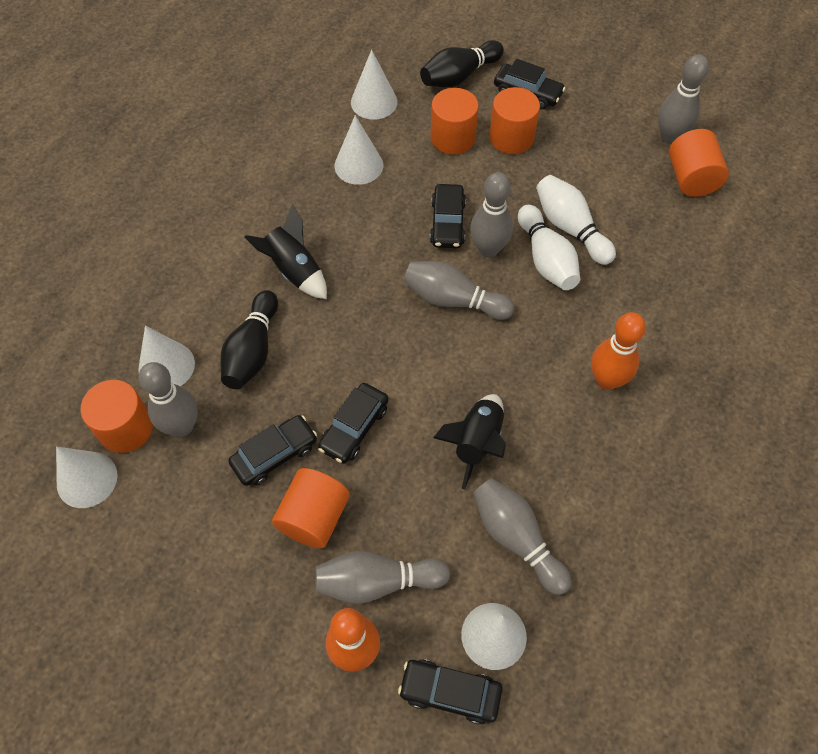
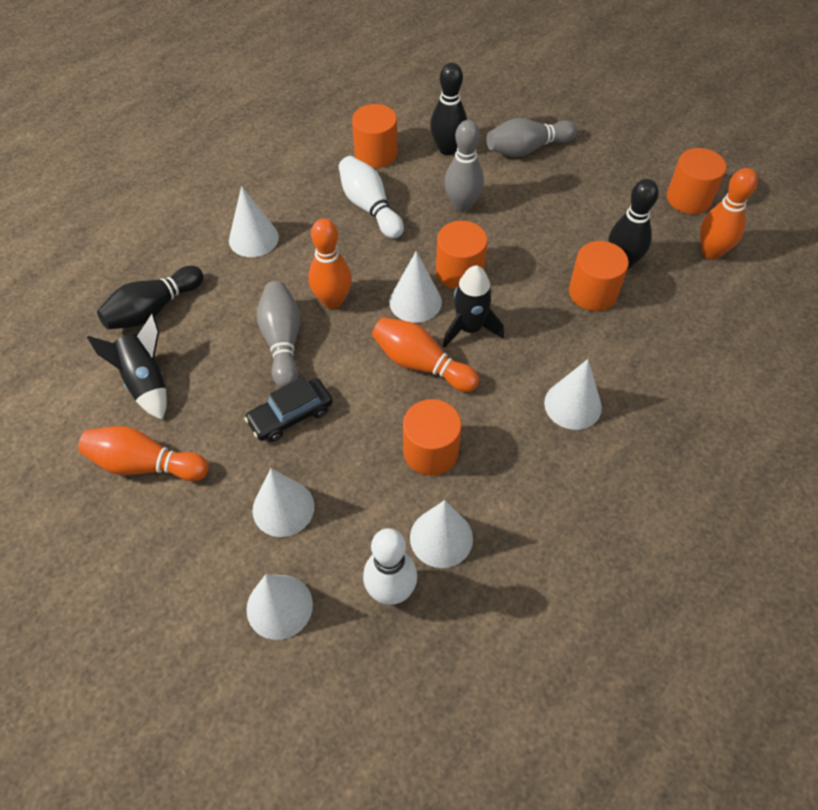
black bowling pin: [220,290,278,389] [420,40,504,88] = 2 -> [97,266,204,329] [430,63,467,155] [608,179,659,270] = 3
black car: [228,415,317,486] [318,383,389,464] [398,659,502,725] [430,184,466,248] [494,59,565,109] = 5 -> [244,377,333,442] = 1
grey bowling pin: [139,362,198,437] [315,551,450,604] [403,261,514,320] [470,172,513,257] [473,478,572,595] [658,54,709,144] = 6 -> [256,281,301,388] [444,120,484,212] [486,118,577,157] = 3
orange bowling pin: [326,608,380,672] [591,312,646,390] = 2 -> [78,426,209,481] [309,218,352,309] [372,317,479,392] [700,168,758,260] = 4
white cone: [56,447,118,508] [138,326,195,386] [335,115,383,185] [351,50,397,120] [461,603,527,670] = 5 -> [229,186,279,257] [246,574,313,640] [253,468,314,537] [389,251,442,323] [410,500,473,568] [544,359,602,430] = 6

